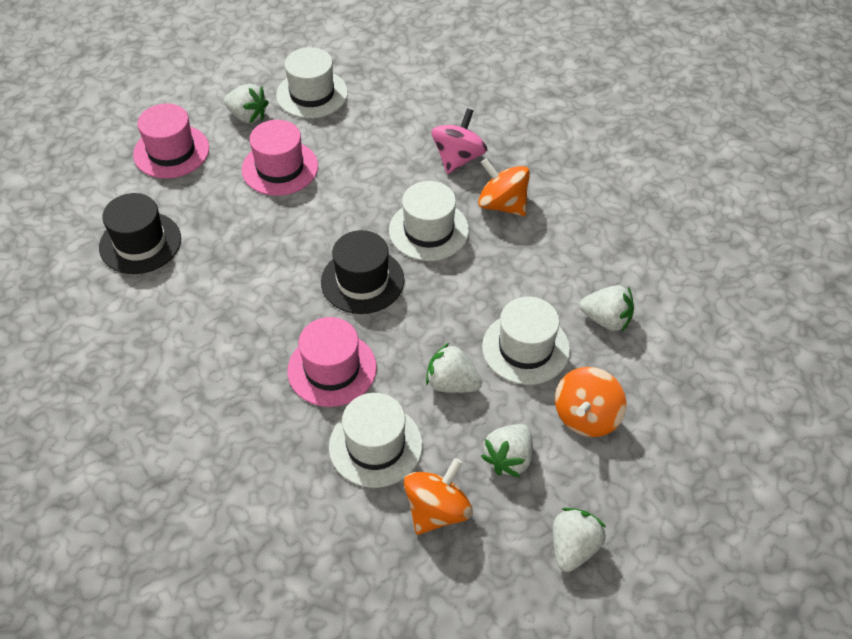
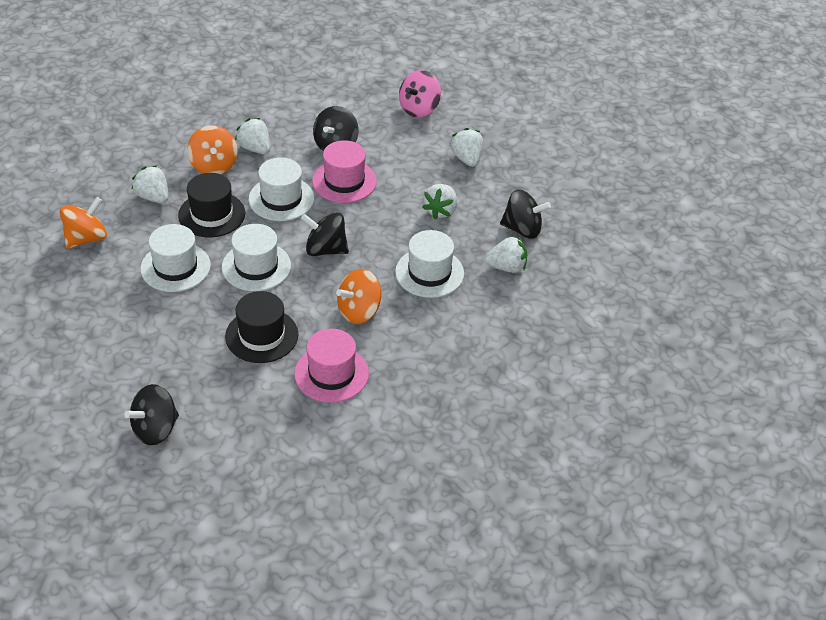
black spinning top: none = 0 -> [124,384,179,445] [301,212,349,256] [313,106,359,152] [500,189,551,239] = 4
pink hat: [133,103,209,179] [242,120,318,196] [287,317,377,407] = 3 -> [294,328,369,403] [312,140,377,203] = 2

